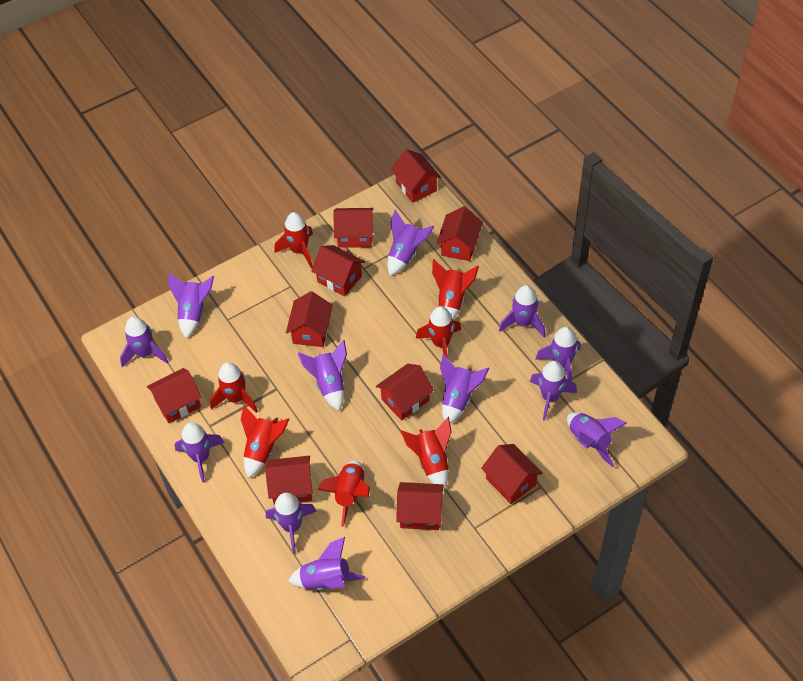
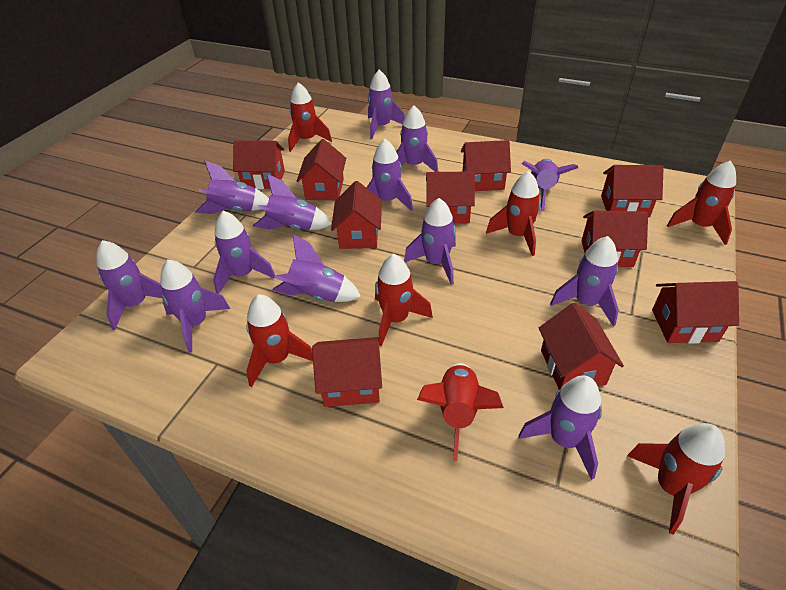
purple rocket: [120,316,168,367] [169,272,214,338] [175,422,224,483] [266,493,317,554] [288,537,366,590] [298,340,347,411] [387,210,434,275] [440,354,489,424] [499,285,546,338] [530,361,577,421] [535,327,581,382] [567,412,627,467] = 12 -> [96,240,163,330] [160,259,230,353] [195,160,269,214] [213,211,275,294] [253,174,332,230] [272,234,361,302] [367,139,413,211] [368,70,405,139] [396,105,438,172] [404,198,456,285] [519,375,602,480] [522,159,578,211] [550,236,619,326] = 13

